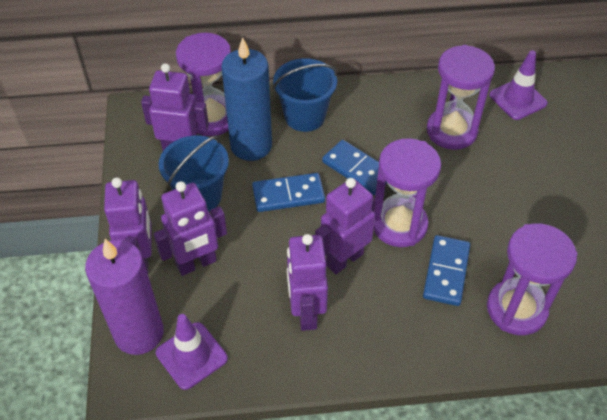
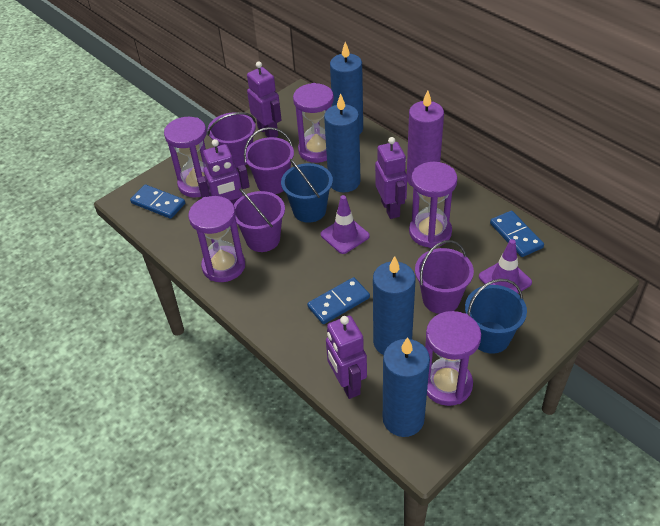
blue candle: [221,37,272,161] = 1 -> [324,93,361,192] [330,42,363,135] [373,256,416,355] [383,337,430,437] = 4
purple bucket: none = 0 -> [208,112,256,168] [234,188,285,252] [244,127,294,194] [415,240,474,314] = 4
purple hourglass: [176,33,231,136] [374,138,441,247] [427,45,495,150] [487,223,577,335] = 4 -> [164,117,207,198] [188,196,245,282] [293,83,334,163] [409,162,458,248] [425,311,481,406] = 5
purple robot: [104,177,152,273] [141,63,209,151] [153,181,227,276] [287,234,328,331] [315,178,376,274] = 5 -> [197,139,250,205] [247,61,282,138] [326,316,367,399] [375,137,407,219] = 4

